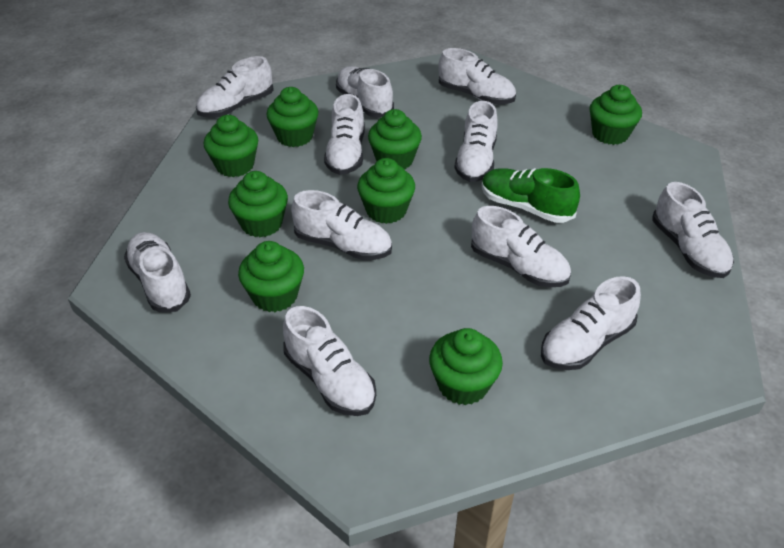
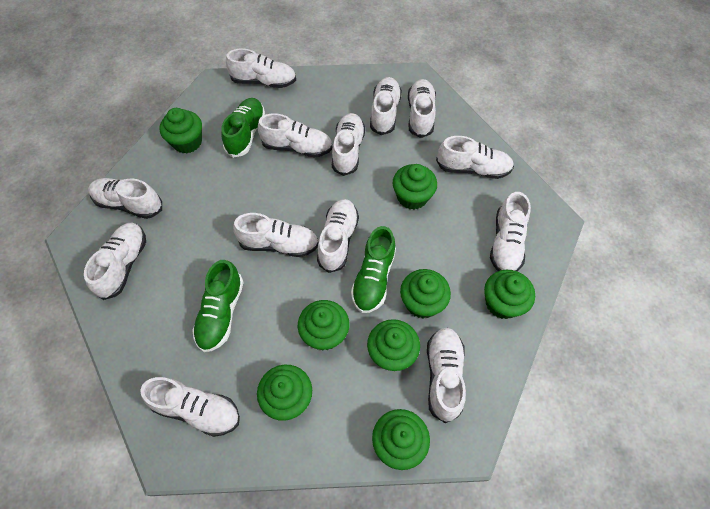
green shoe: [481,168,580,223] = 1 -> [192,260,244,352] [221,98,265,158] [351,226,396,313] = 3
white shoe: [124,232,191,312] [196,56,274,118] [283,306,376,416] [291,190,392,260] [324,94,365,175] [336,66,394,117] [438,48,516,104] [454,101,498,182] [471,206,571,288] [541,276,641,370] [652,182,734,278] = 11 -> [84,223,146,300] [88,178,162,219] [140,377,240,437] [226,49,296,88] [233,213,318,257] [258,113,332,157] [317,199,359,273] [332,113,365,176] [370,77,402,135] [408,79,436,138] [427,328,466,423] [436,136,514,179] [490,192,531,271] = 13

